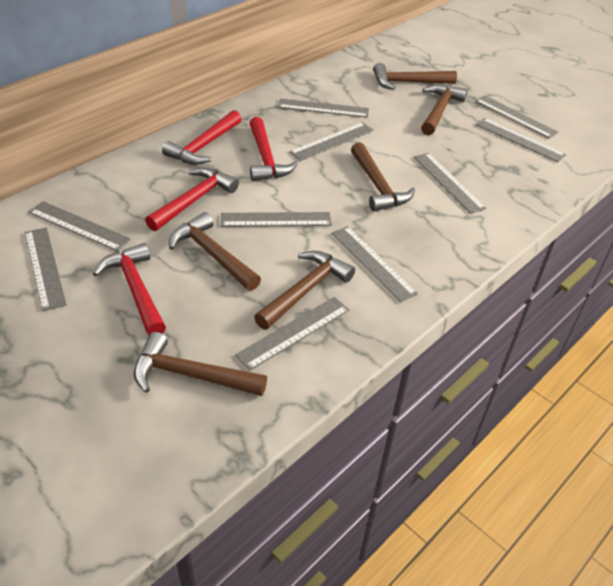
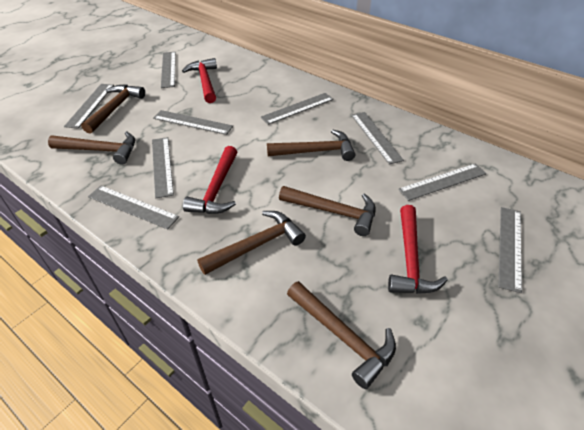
grey ruler: [25,227,67,311] [29,201,131,251] [221,212,332,227] [235,297,349,371] [278,99,369,118] [289,122,374,161] [331,226,418,302] [414,153,486,214] [475,95,559,139] [476,118,566,162] = 10 -> [64,84,114,128] [88,186,179,229] [152,137,174,198] [153,110,233,135] [161,52,176,88] [260,93,334,125] [351,112,404,164] [398,164,487,201] [498,207,522,293] = 9
red hammer: [93,243,166,335] [145,167,239,231] [162,110,242,165] [249,117,298,181] = 4 -> [182,58,217,103] [183,146,237,214] [388,205,448,294] = 3

